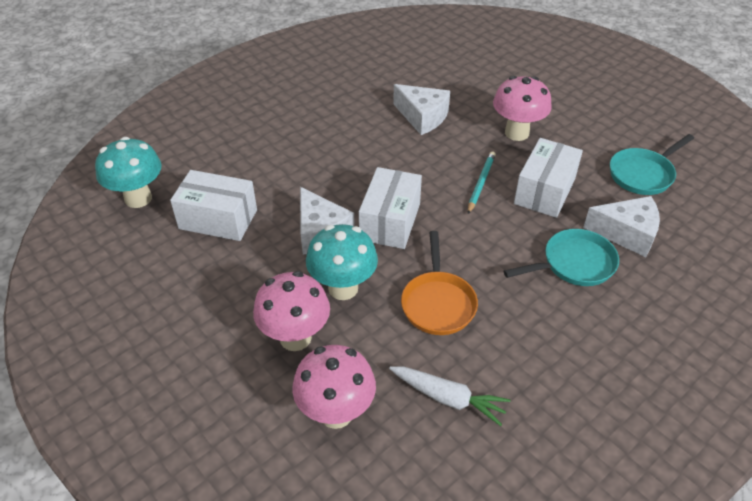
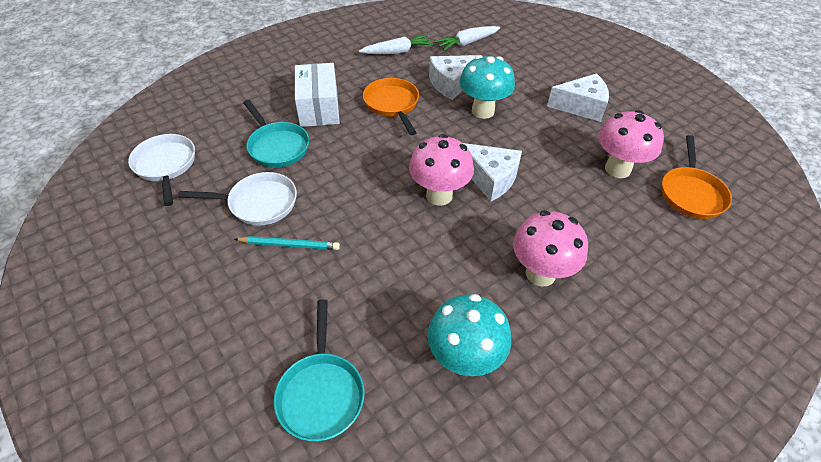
orange pan: [401,231,478,335] = 1 -> [363,78,419,135] [662,135,732,219] = 2
white box: [170,170,257,241] [359,167,422,249] [514,138,583,218] = 3 -> [295,63,340,127] = 1
white carrot: [389,366,511,426] = 1 -> [359,35,433,54] [434,26,500,51] = 2
white pan: none = 0 -> [128,134,195,206] [178,172,297,226] = 2

